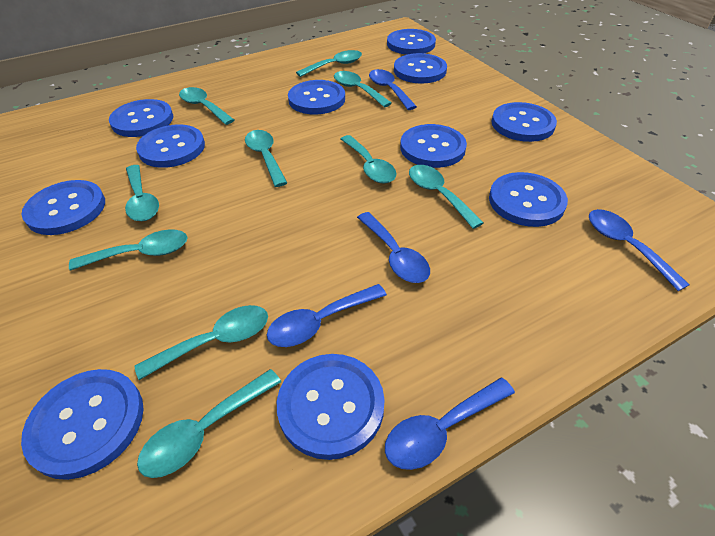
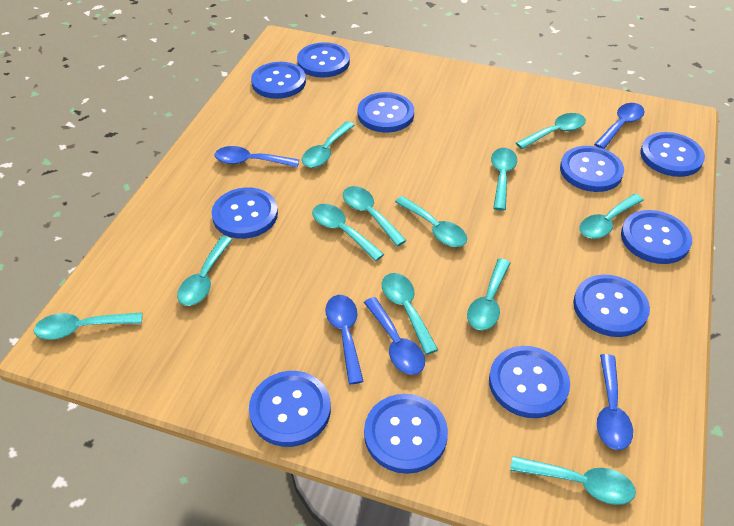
turquoise spoon: [69,229,188,270] [125,165,159,221] [134,305,268,380] [137,369,281,478] [179,87,234,125] [245,130,287,187] [296,50,362,77] [334,71,392,107] [341,135,397,184] [409,165,484,229] = 10 -> [34,312,142,340] [177,236,233,306] [302,121,355,168] [312,204,384,261] [343,186,407,246] [382,273,438,355] [395,196,467,247] [467,258,510,330] [491,148,517,211] [510,456,636,505] [516,113,586,149] [579,194,644,239] = 12

